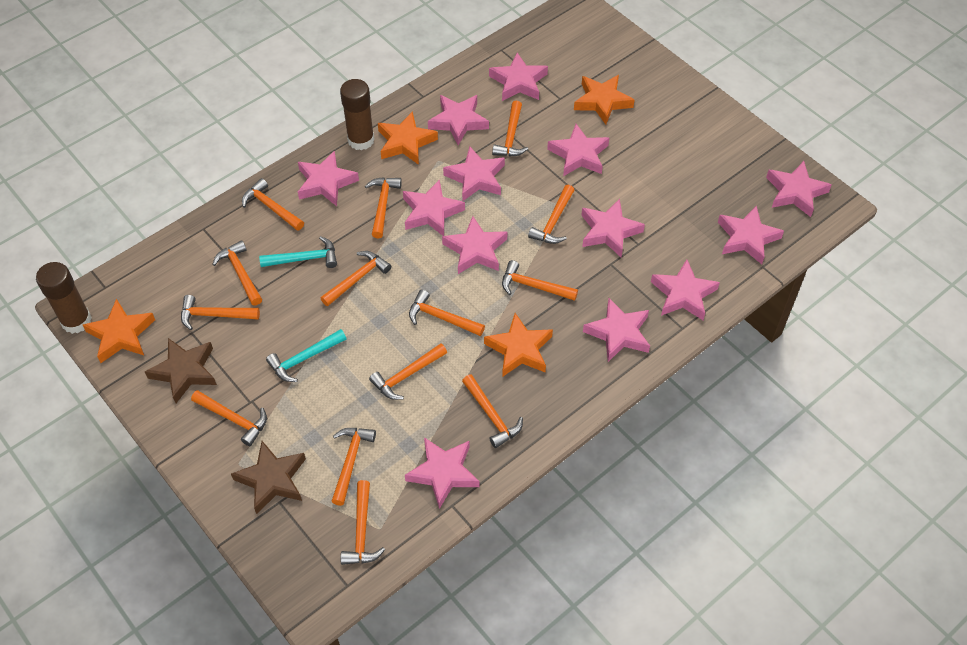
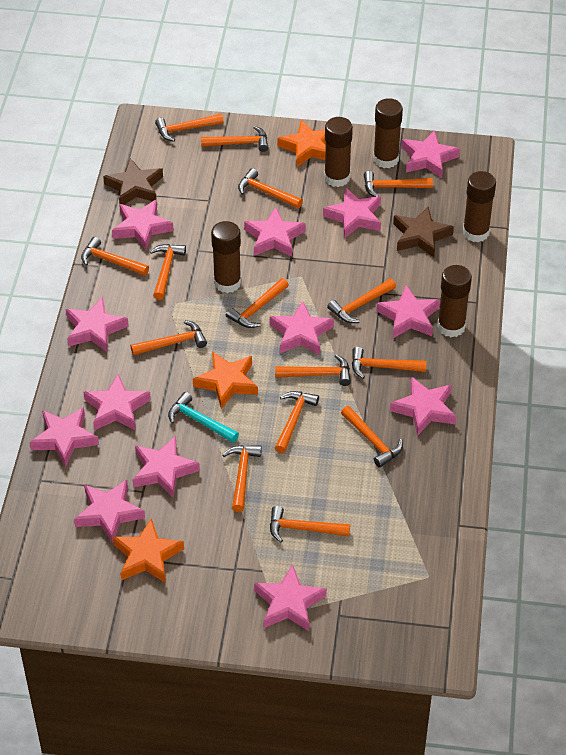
brown glue stick: [36,262,92,334] [340,79,375,150] = 2 -> [211,221,241,293] [324,117,353,187] [373,98,403,168] [437,265,472,337] [463,171,496,242] = 5
orange hammer: [181,295,260,330] [191,390,267,446] [212,240,262,305] [242,178,304,231] [320,251,391,306] [331,428,376,506] [340,480,385,565] [365,177,402,238] [369,343,447,400] [409,290,485,336] [462,374,523,448] [492,101,528,156] [502,260,578,301] [528,185,574,244] = 14 -> [81,237,149,276] [130,320,207,356] [150,244,186,300] [155,114,224,142] [201,126,269,152] [222,445,262,512] [226,278,289,328] [238,168,303,208] [270,506,350,542] [275,354,351,386] [275,391,319,453] [327,279,396,323] [341,406,403,468] [352,347,426,379] [364,171,433,197] = 15
orange star: [83,299,155,363] [378,111,438,165] [484,313,553,377] [574,75,634,125] = 4 -> [113,519,184,583] [193,351,258,409] [278,120,326,167] = 3
turquoise hammer: [259,236,337,268] [266,329,347,382] = 2 -> [168,392,239,443] = 1

